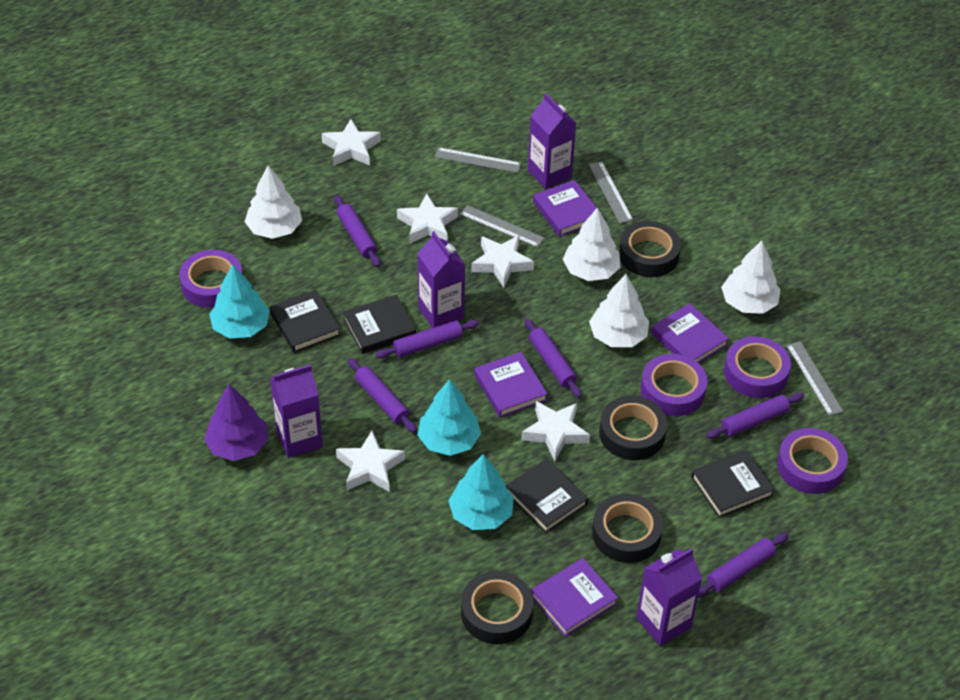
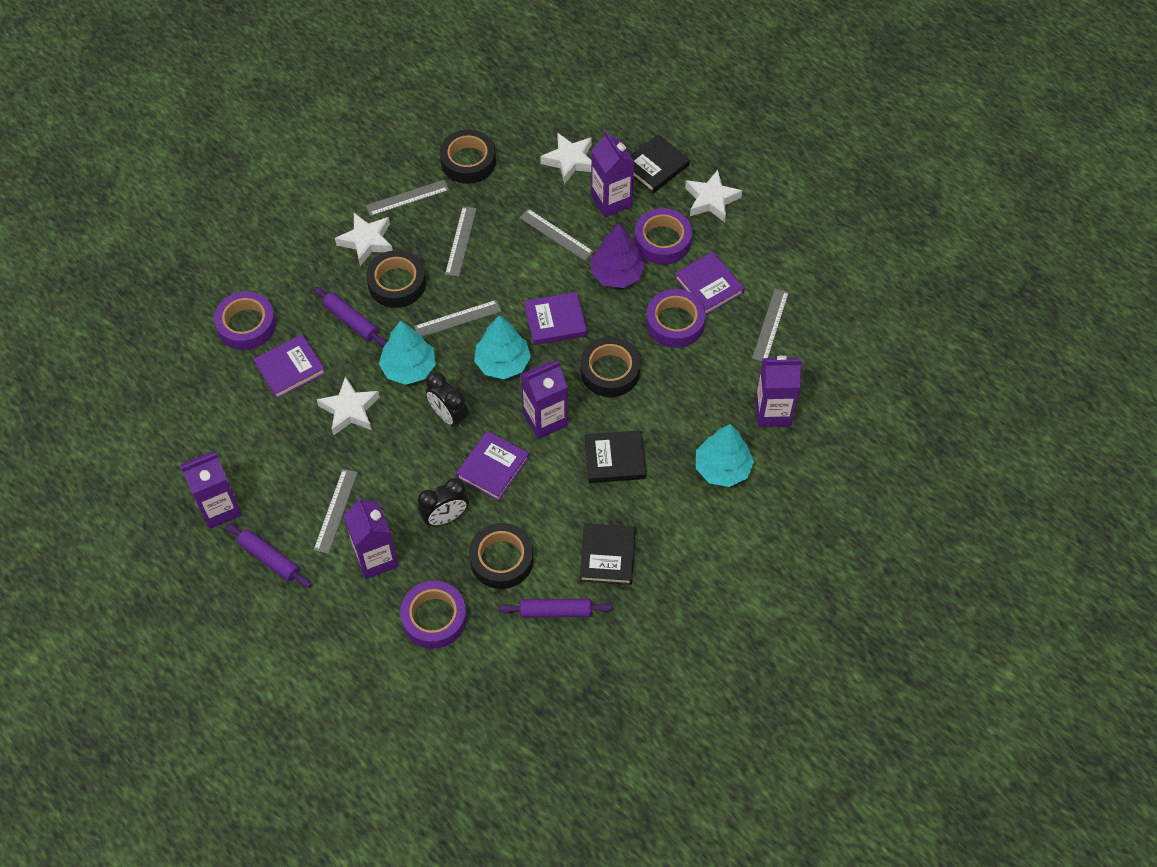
black book: [270,290,340,353] [343,295,416,354] [506,459,588,533] [691,450,774,518] = 4 -> [580,523,636,585] [585,430,646,483] [630,134,690,193] = 3
black clock: none = 0 -> [418,478,469,526] [426,372,468,429] = 2
grey ruler: [435,147,521,173] [460,205,545,248] [589,161,633,224] [786,341,843,416] = 4 -> [314,469,357,554] [366,180,449,216] [414,300,501,337] [445,206,477,277] [519,209,594,261] [752,289,789,361] = 6
purple carton: [270,364,323,458] [417,231,465,328] [528,93,576,189] [636,548,702,646] = 4 -> [181,451,242,529] [344,498,398,579] [521,361,568,439] [591,131,634,217] [755,355,802,427] = 5
purple rolling pin: [334,195,380,267] [348,358,417,433] [376,320,479,359] [524,318,582,398] [698,533,788,598] [706,393,804,439] = 6 -> [226,523,311,588] [313,287,387,347] [499,599,613,618] = 3
white star: [321,119,381,166] [336,431,405,492] [397,193,458,244] [471,235,534,287] [521,401,590,461] = 5 -> [317,376,380,436] [335,213,393,266] [540,132,592,184] [685,170,742,222] = 4
white tree: [245,165,302,239] [563,207,621,281] [589,274,649,347] [721,240,780,314] = 4 -> none = 0

